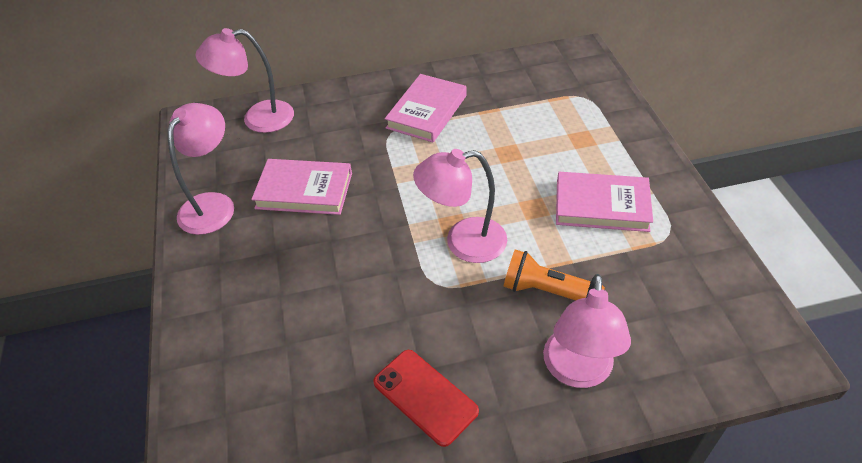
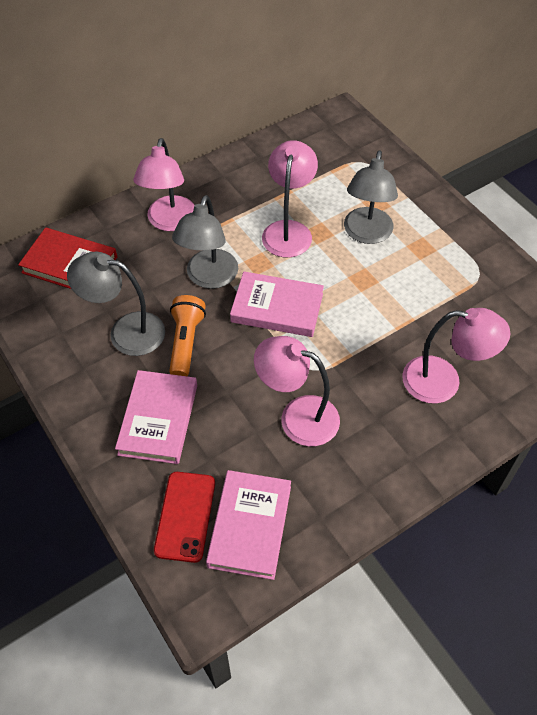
grey lamp: none = 0 -> [67,252,165,356] [172,195,238,289] [344,150,398,244] = 3
red book: none = 0 -> [18,227,117,289] = 1

